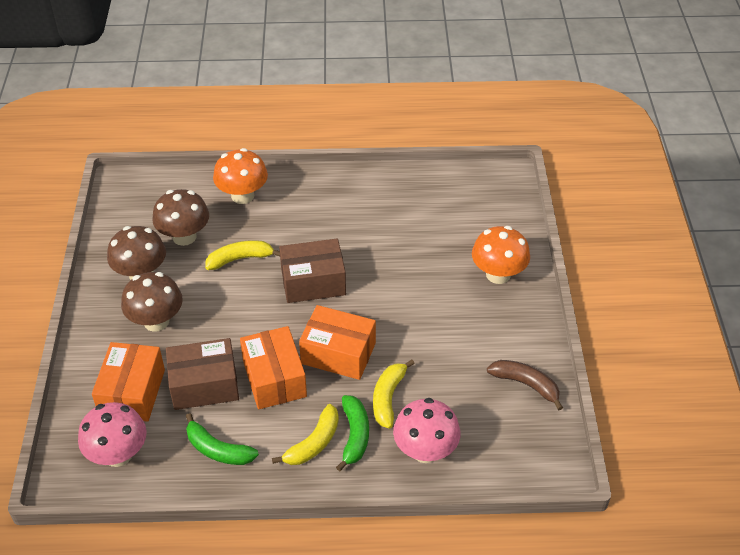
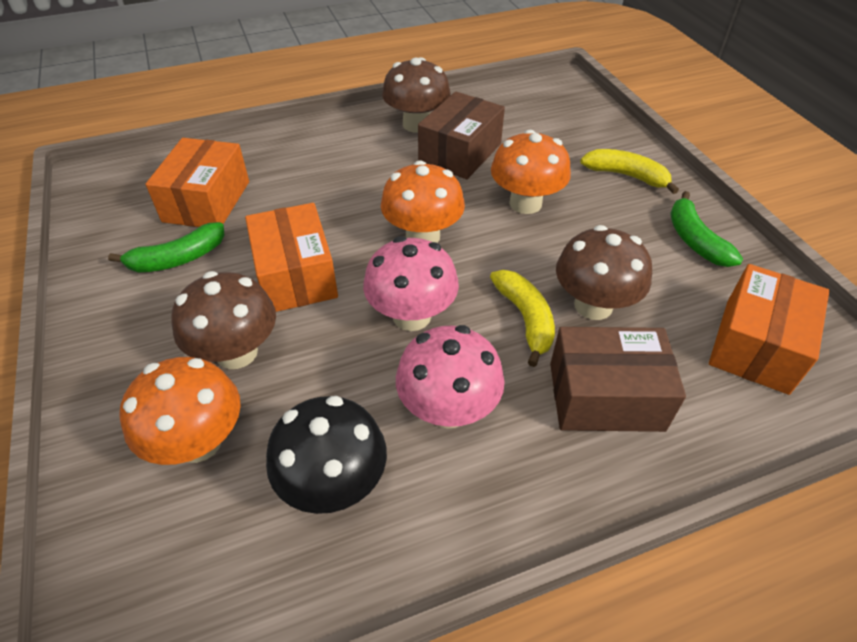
black mushroom: none = 0 -> [266,396,387,514] = 1
brown banana: [487,360,563,410] = 1 -> none = 0
orange mushroom: [213,148,268,204] [472,226,530,284] = 2 -> [119,357,241,465] [381,160,465,243] [491,130,571,214] = 3
yellow banana: [205,240,280,270] [272,404,339,465] [373,360,415,429] = 3 -> [490,270,555,367] [580,149,679,194] = 2

